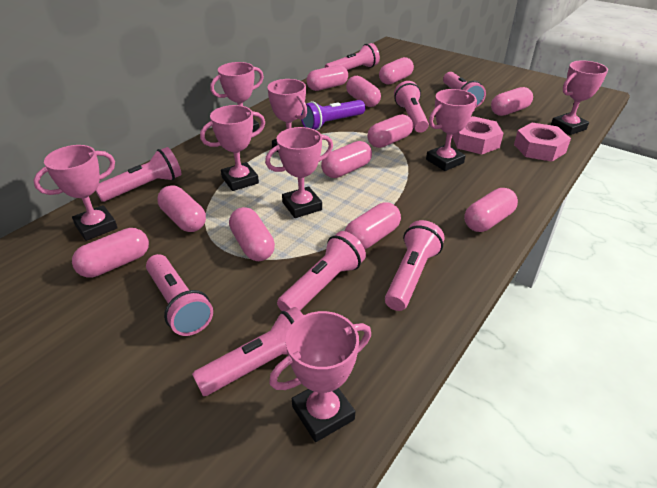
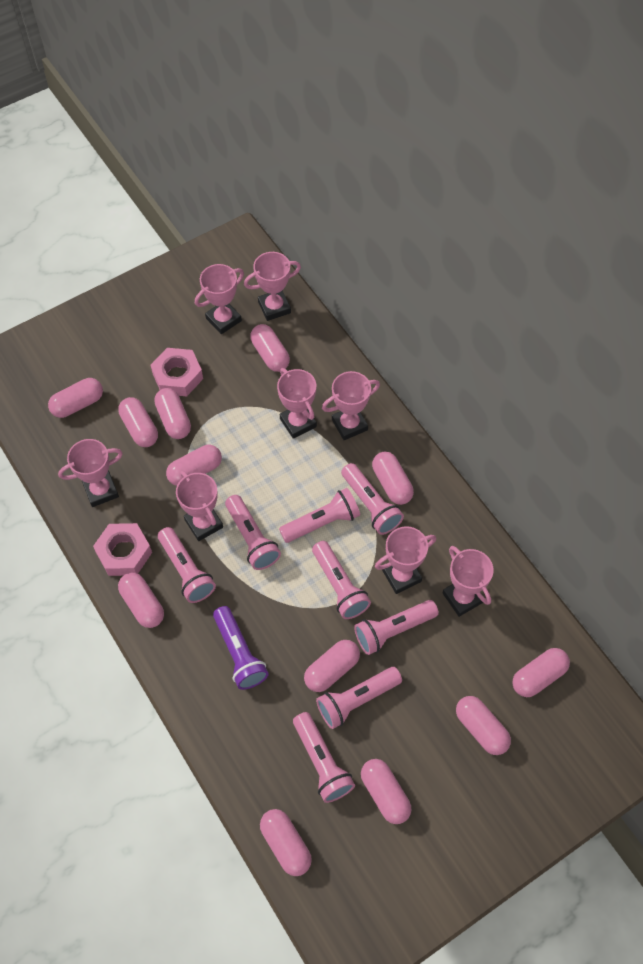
pink capsule: [72,228,149,278] [157,185,206,232] [229,207,275,261] [307,65,348,91] [321,141,372,178] [345,202,401,249] [346,76,381,107] [367,114,413,148] [379,57,414,85] [464,188,518,232] [491,87,533,116] = 11 -> [48,378,103,418] [118,397,158,447] [118,573,164,628] [154,388,191,439] [166,445,222,486] [250,324,290,372] [260,809,312,876] [304,640,360,692] [361,759,411,824] [372,452,414,505] [456,696,511,755] [512,648,570,697] = 12

